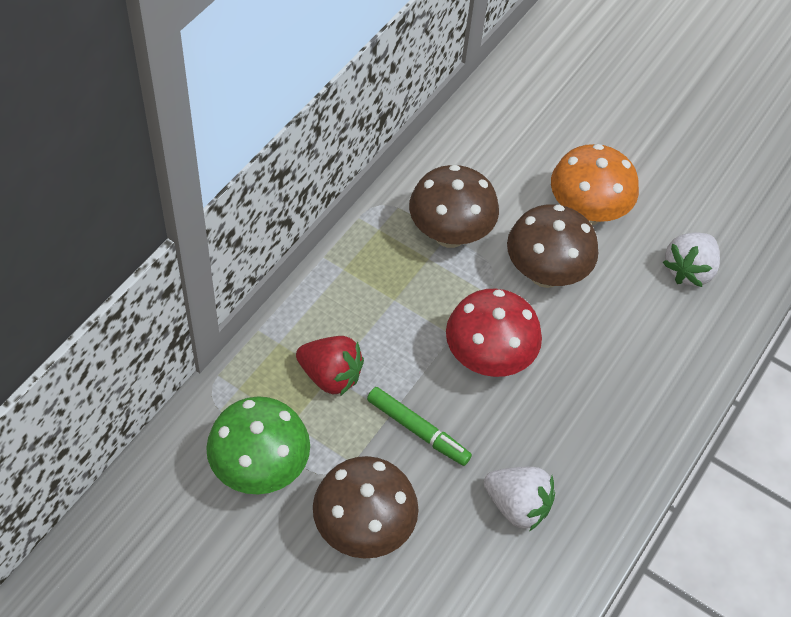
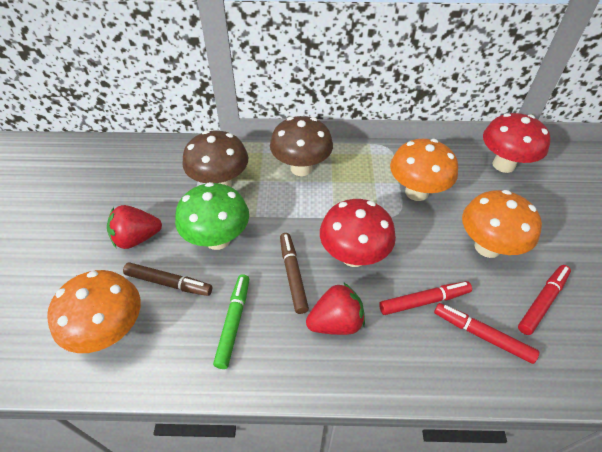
brown marker: none = 0 -> [123,263,212,296] [280,233,309,314] = 2
brown mushroom: [313,456,419,559] [409,165,499,248] [507,204,599,288] = 3 -> [182,130,248,187] [270,116,333,176] = 2
orange mushroom: [551,144,639,225] = 1 -> [47,270,141,353] [390,139,458,201] [462,190,542,258] = 3
red marker: none = 0 -> [379,281,472,315] [434,303,539,364] [518,265,571,335] = 3
red mushroom: [446,289,542,377] = 1 -> [320,199,396,267] [483,113,551,173] = 2
red strawberry: [296,336,364,396] = 1 -> [107,205,162,249] [306,282,365,335] = 2
white strawberry: [484,467,555,531] [662,232,720,287] = 2 -> none = 0

